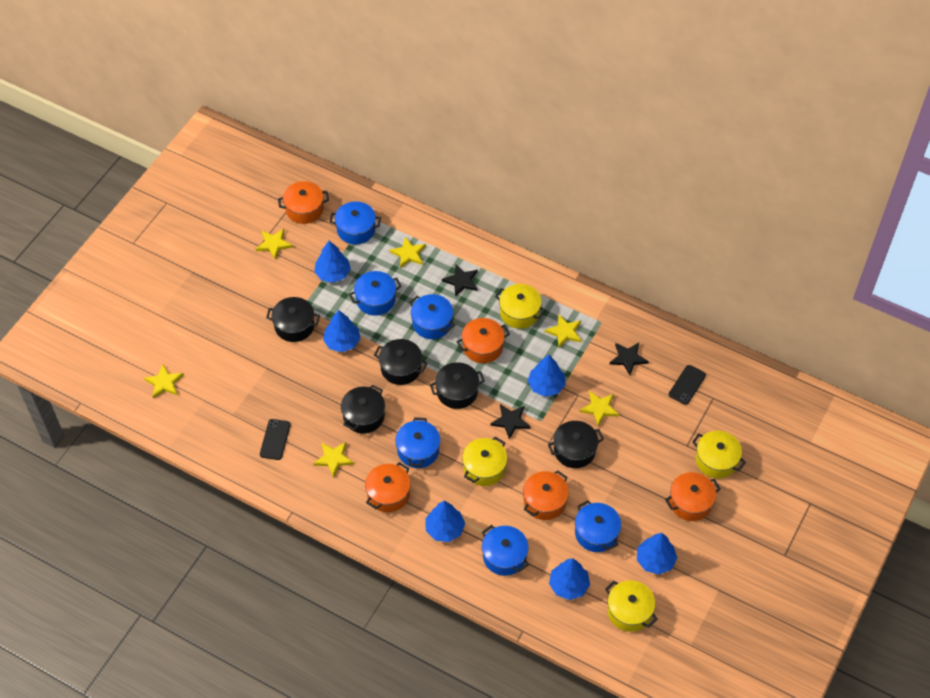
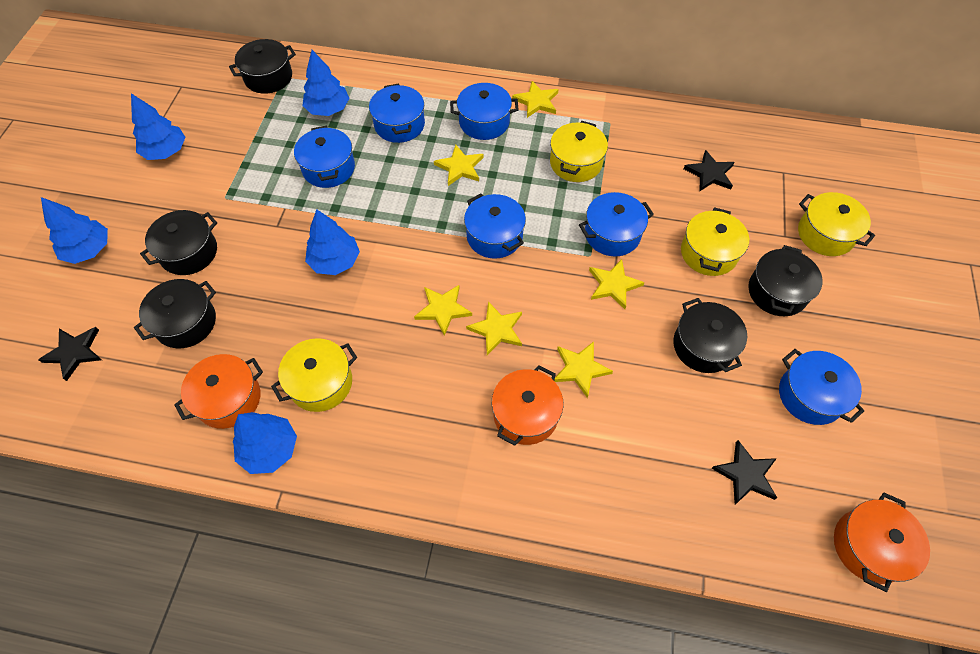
black phone: [260,419,291,460] [669,365,706,405] = 2 -> none = 0
blue tree: [314,241,351,283] [323,310,361,352] [425,501,465,542] [528,355,566,397] [549,558,590,600] [637,533,677,575] = 6 -> [41,197,108,264] [131,93,185,160] [233,412,297,474] [303,50,349,116] [305,209,360,275] = 5
orange pot: [278,181,329,224] [365,462,411,512] [456,318,510,363] [523,470,569,520] [665,472,720,521] = 5 -> [174,354,263,429] [492,365,564,446] [834,492,930,592] = 3

